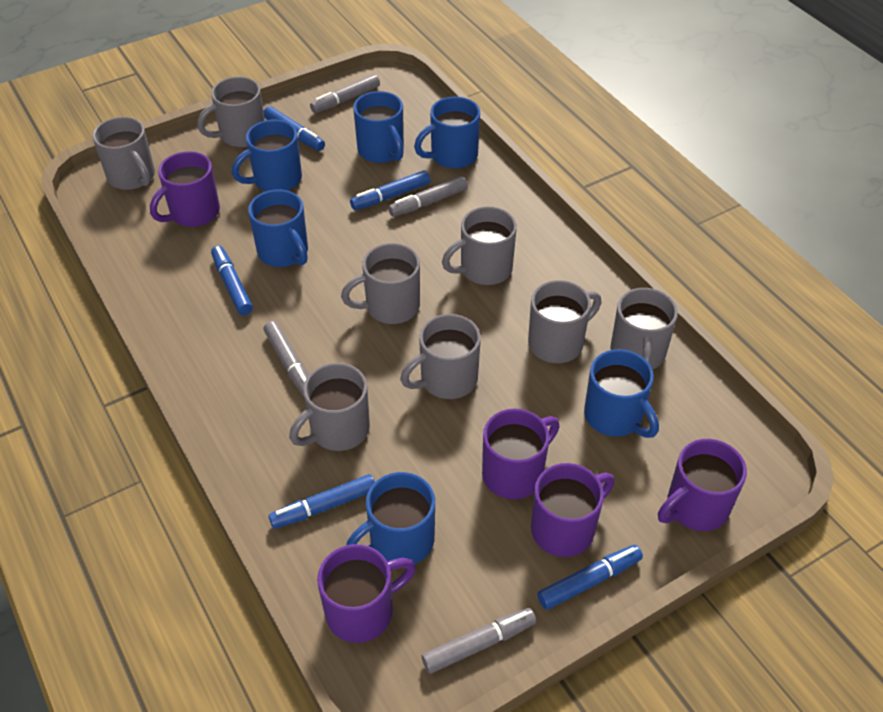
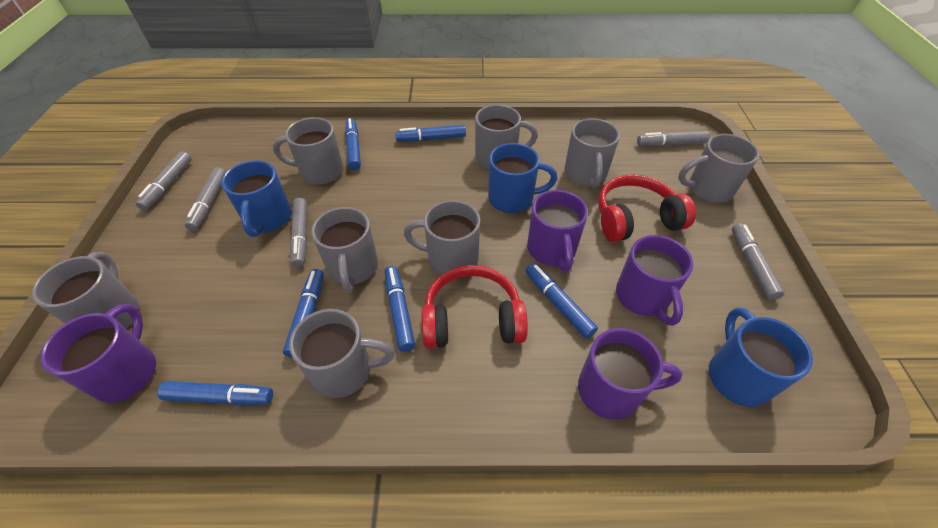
blue marker: [211,246,253,315] [264,106,325,151] [268,474,375,529] [350,170,430,210] [537,545,643,610] = 5 -> [157,381,273,405] [283,269,324,358] [345,118,361,170] [385,266,415,352] [395,125,466,142] [526,263,598,339] = 6
blue mug: [232,120,302,191] [248,189,308,267] [346,472,435,564] [353,91,404,163] [414,97,480,169] [584,349,659,438] = 6 -> [221,160,291,237] [488,143,557,213] [709,307,813,407] = 3
grey marker: [264,321,309,396] [310,74,380,113] [388,176,468,217] [422,608,536,674] = 4 -> [136,151,192,210] [185,167,226,231] [290,198,307,267] [637,131,710,146] [732,223,784,300] = 5
purple mug: [150,151,220,227] [317,544,416,643] [482,408,560,499] [531,463,614,557] [658,439,747,531] = 5 -> [41,304,156,403] [527,190,588,272] [578,328,682,420] [616,235,693,326] = 4
red headphones: none = 0 -> [421,265,528,349] [598,174,696,242] = 2

